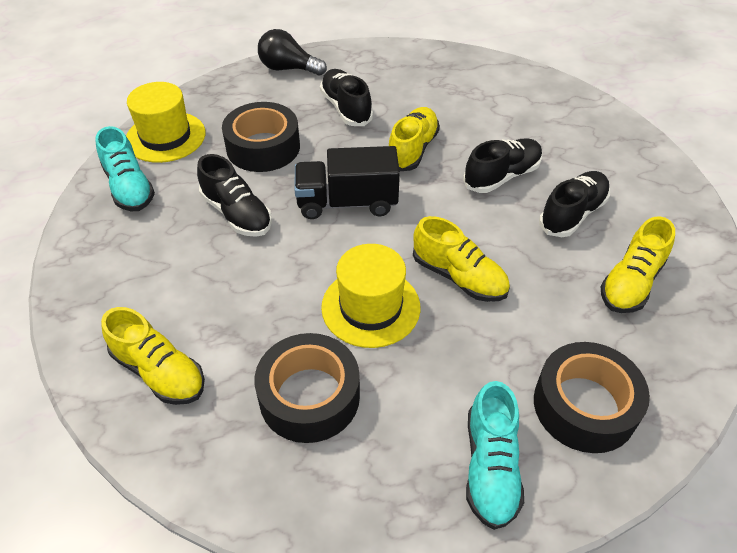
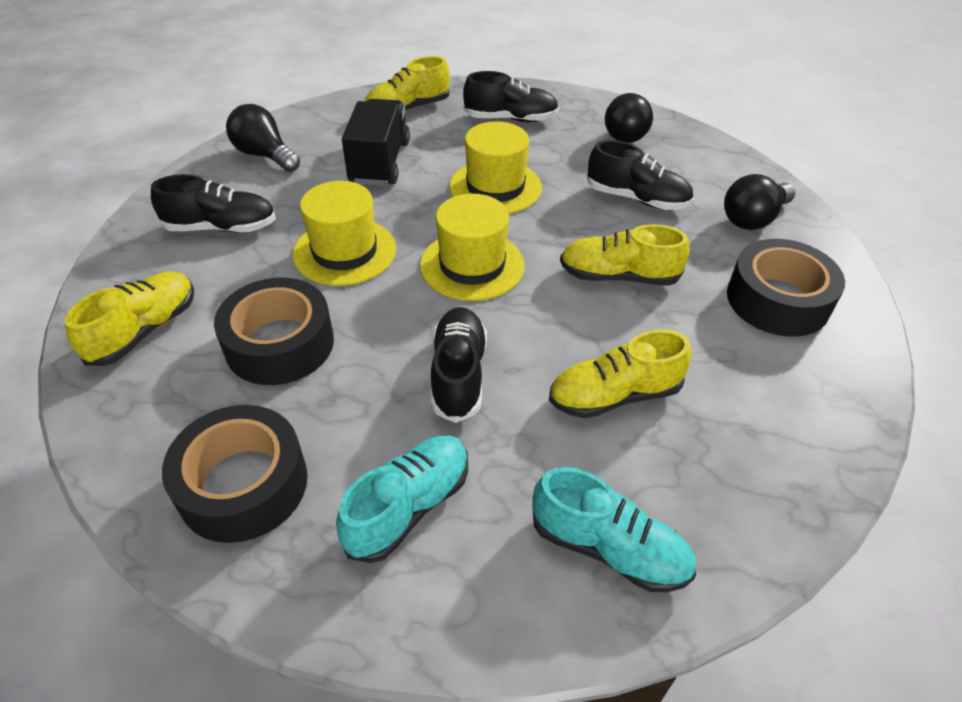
black light bulb: [258,29,327,76] = 1 -> [226,104,300,172] [605,93,653,143] [724,174,796,230] = 3
yellow hat: [126,82,206,163] [321,244,420,348] = 2 -> [293,181,396,286] [420,194,524,301] [450,121,542,214] = 3

